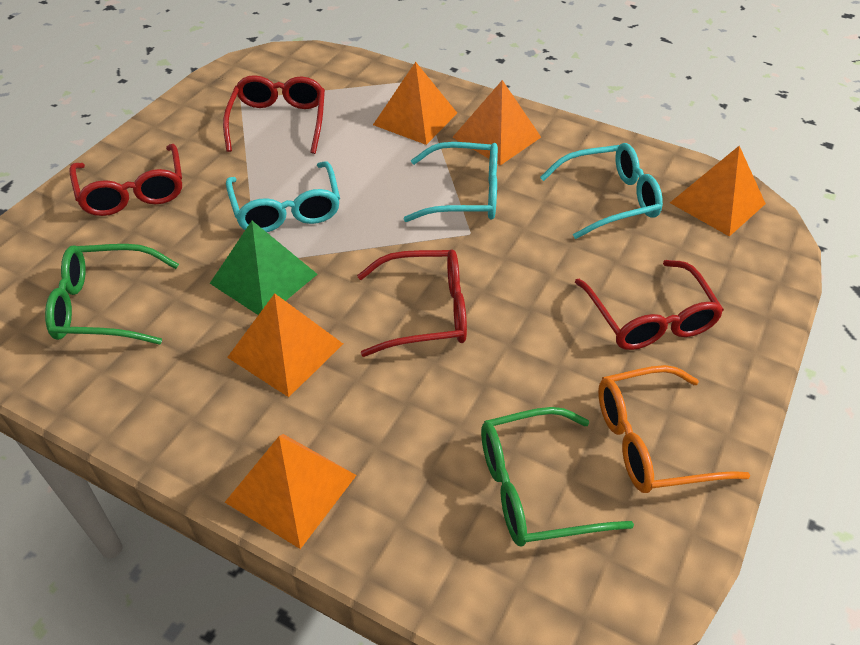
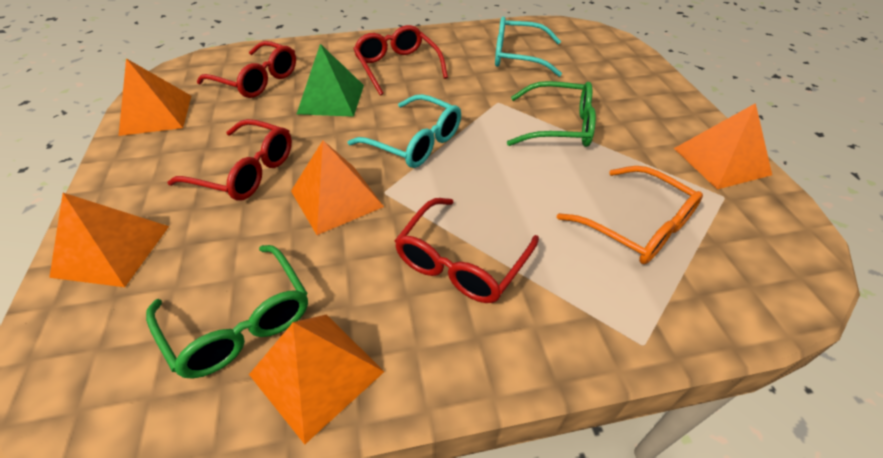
turquoise glasses: [226,161,340,232] [404,142,498,222] [540,143,663,239] = 3 -> [347,94,461,168] [495,17,562,77] = 2

